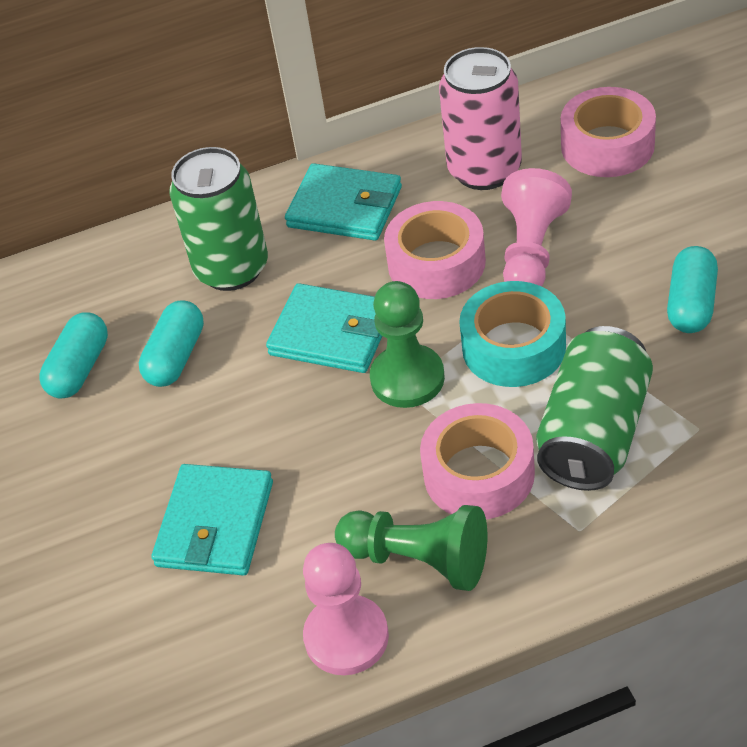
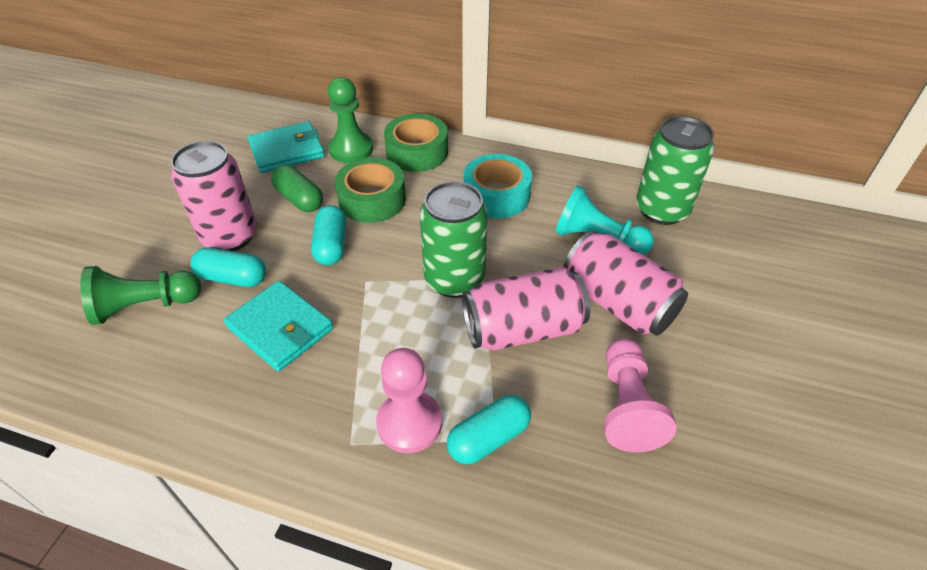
green capsule: none = 0 -> [271,165,323,212] = 1
green tape: none = 0 -> [335,158,406,223] [384,114,448,172] = 2
pink can: [439,47,522,190] = 1 -> [171,141,257,251] [462,267,591,351] [564,231,688,336] = 3
pink tape: [384,201,486,299] [420,403,535,519] [561,87,656,177] = 3 -> none = 0
turquoise pawn: none = 0 -> [555,185,654,255] = 1
turquoise wallet: [152,464,273,576] [266,283,382,373] [285,163,402,241] = 3 -> [224,281,333,372] [248,121,325,173] = 2

